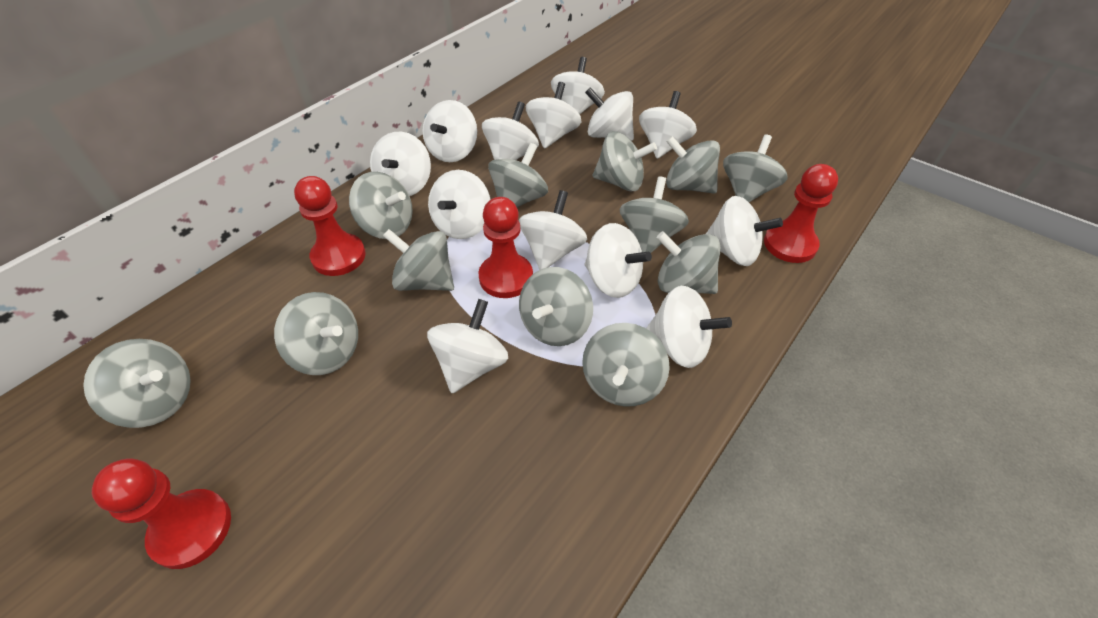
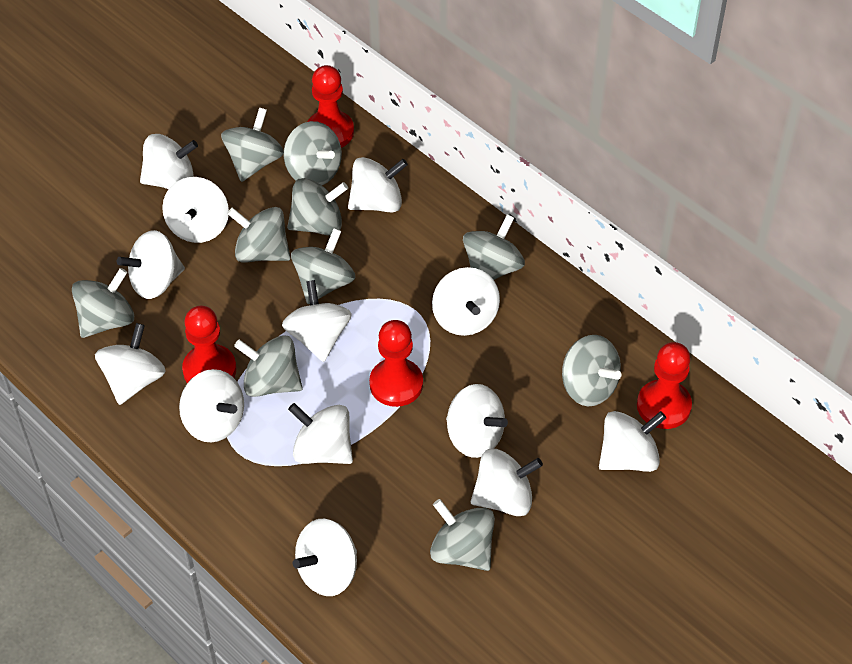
grey spinning top: [83,339,191,428] [274,292,358,375] [349,172,413,239] [383,229,454,291] [488,143,548,207] [519,267,593,346] [582,323,670,407] [593,131,657,191] [620,176,689,253] [657,231,721,294] [666,136,720,194] [723,134,788,202] = 12 -> [72,268,134,338] [221,108,284,182] [227,207,291,263] [234,335,303,397] [284,121,342,185] [287,178,348,236] [291,228,355,304] [430,499,495,571] [463,214,525,280] [562,335,621,406] = 10

